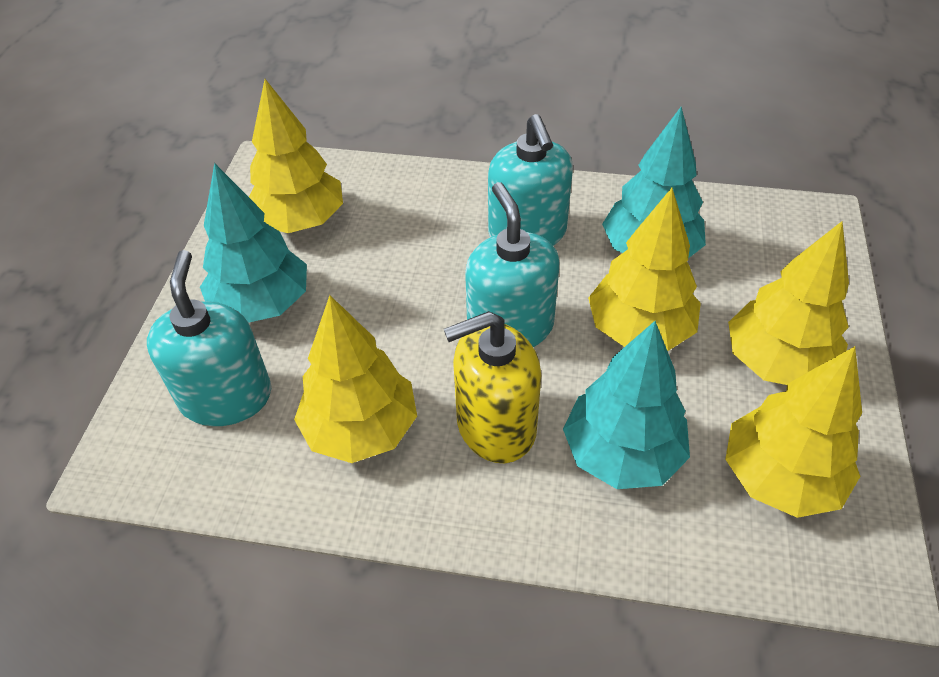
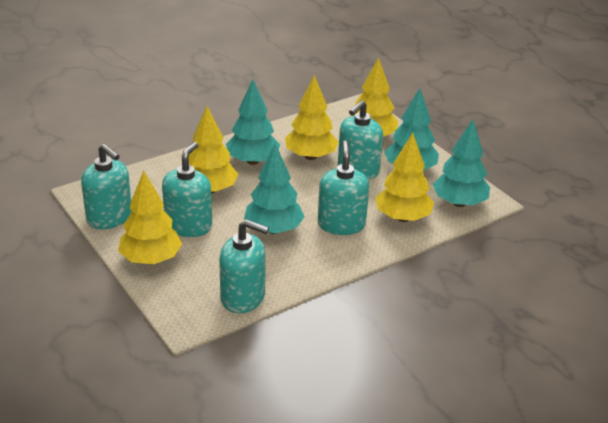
turquoise soap dispenser: [147,250,271,426] [465,182,559,347] [488,114,573,246] = 3 -> [81,144,132,229] [162,142,212,237] [219,219,269,313] [318,140,369,235] [338,100,383,179] = 5
turquoise tree: [200,163,307,323] [563,321,690,489] [602,107,706,258] = 3 -> [226,80,280,165] [244,143,305,234] [385,88,439,170] [433,120,490,207] = 4
yellow soap dispenser: [444,311,541,463] = 1 -> none = 0

